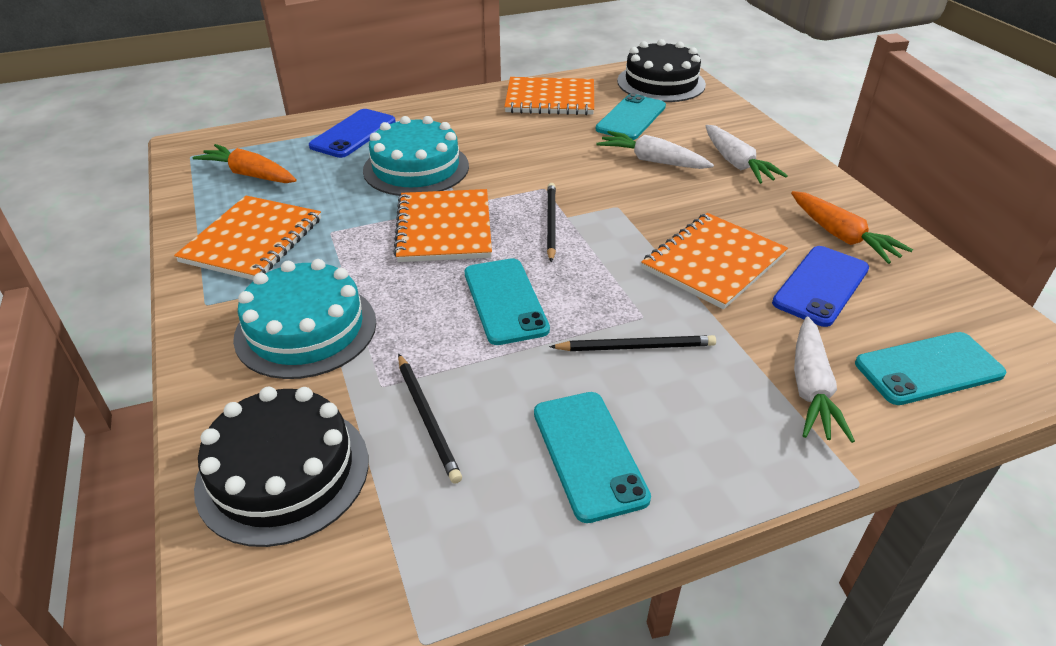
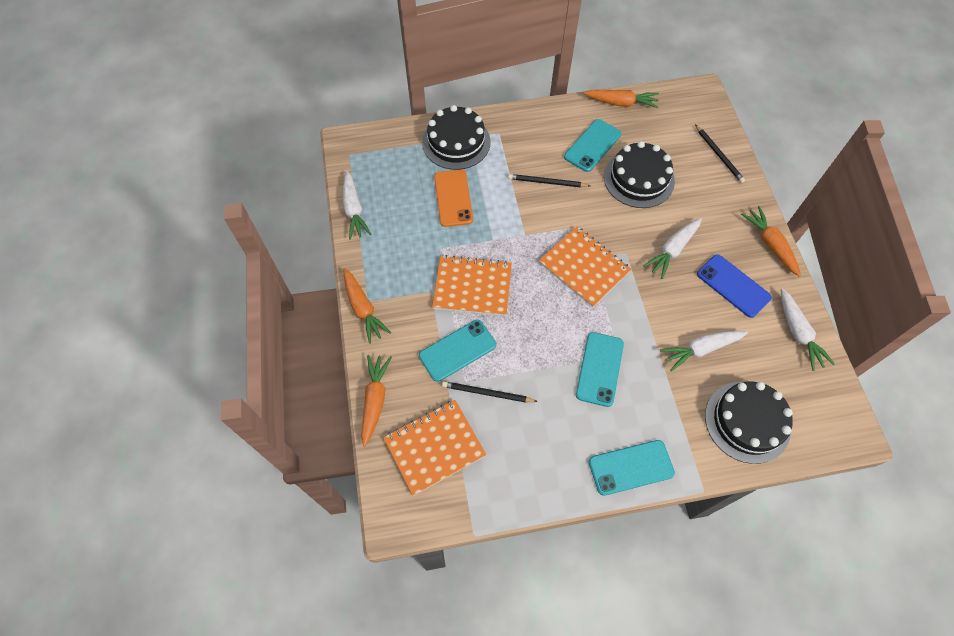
black cake: [194,387,369,547] [617,39,706,102] = 2 -> [422,105,491,170] [604,141,675,208] [705,381,793,464] = 3
blue phone: [309,109,396,158] [772,246,869,327] = 2 -> [697,254,772,318] = 1
orange carrot: [192,144,297,183] [791,191,913,264] = 2 -> [344,268,391,344] [361,355,392,447] [583,90,659,108] [741,206,801,277] = 4
orange notebook: [174,196,321,280] [393,189,492,262] [504,77,594,115] [641,213,788,309] = 4 -> [383,400,486,496] [432,255,512,316] [539,226,631,307] = 3
orange phone: none = 0 -> [434,169,473,227] = 1
turquoise cake: [233,259,376,379] [363,116,469,196] = 2 -> none = 0
white carrot: [596,131,714,169] [706,125,788,184] [794,317,855,443] = 3 -> [343,171,371,240] [643,218,702,279] [660,331,748,371] [781,288,835,371] = 4

